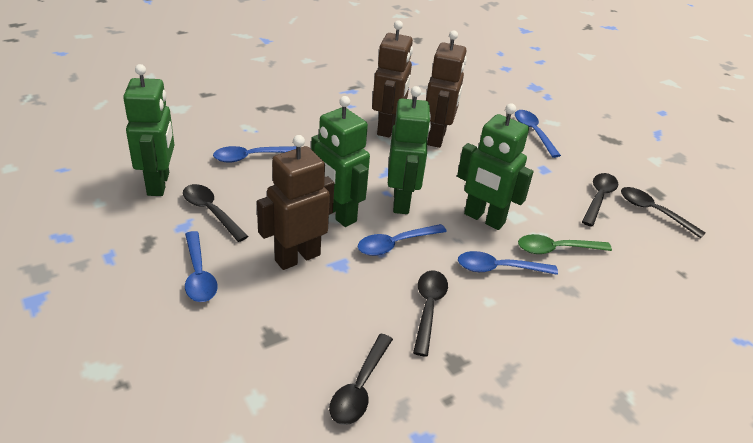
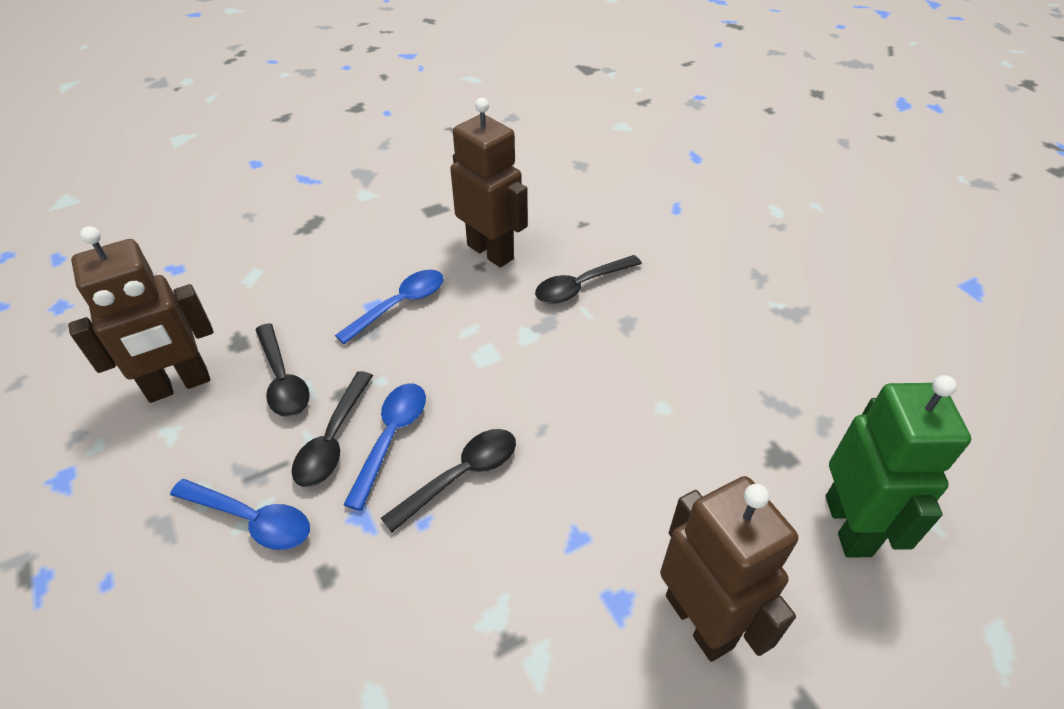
black spoon: [183,184,248,242] [329,334,393,425] [413,271,448,357] [582,173,618,227] [621,187,706,238] = 5 -> [255,323,310,417] [292,371,373,487] [381,429,516,532] [535,255,642,304] = 4
blue spoon: [185,231,218,302] [213,146,297,163] [357,224,447,256] [458,251,558,275] [515,110,561,158] = 5 -> [170,479,310,550] [335,270,444,344] [344,383,426,511] = 3
green robot: [123,64,174,196] [311,96,370,227] [388,86,431,214] [457,103,534,230] = 4 -> [826,375,971,558] = 1
green spoon: [518,234,612,254] = 1 -> none = 0

